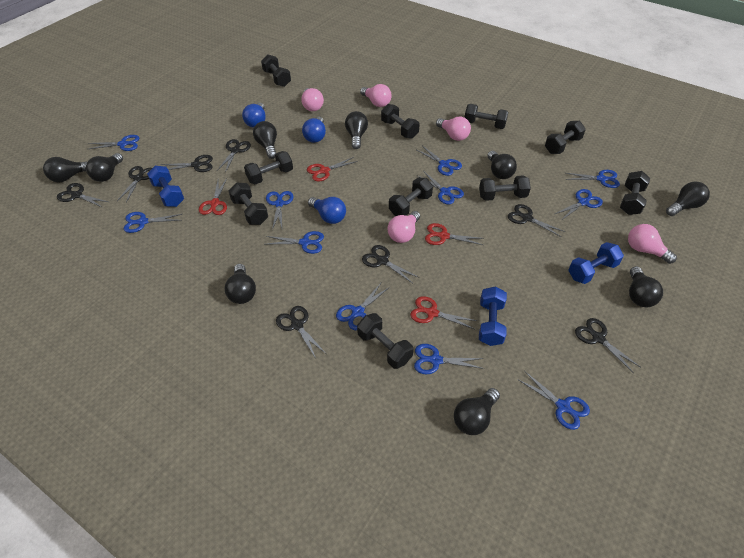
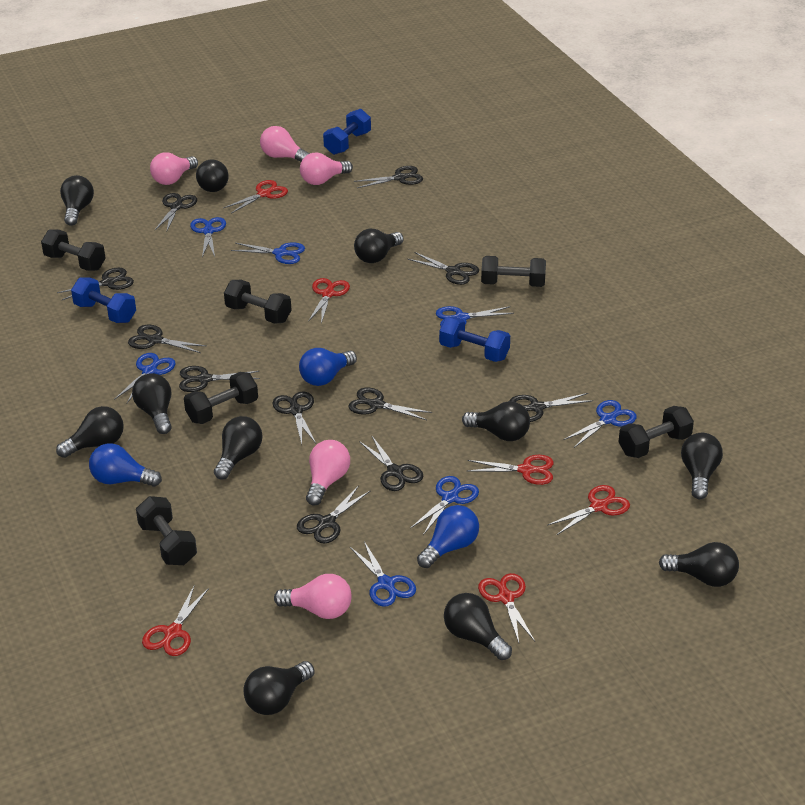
black dumbbell: [229,183,268,225] [244,151,293,185] [261,54,291,87] [357,313,413,369] [381,104,420,139] [389,178,433,216] [464,104,508,129] [479,175,531,201] [545,121,586,154] [620,171,650,215] = 10 -> [41,229,106,271] [136,496,197,565] [184,372,258,424] [224,280,291,324] [481,256,546,287] [619,406,694,458] = 6
black light bulb: [43,157,87,182] [86,153,123,182] [225,264,256,304] [253,121,277,159] [345,111,368,149] [454,388,500,435] [487,151,517,179] [629,266,663,307] [666,182,710,216] = 9 -> [56,406,124,458] [60,175,94,226] [132,373,172,434] [196,160,228,192] [214,416,263,480] [243,661,314,715] [354,229,404,263] [444,593,512,660] [462,401,530,441] [659,542,739,587] [681,433,723,499] = 11
black scissors: [57,183,108,208] [117,166,152,203] [160,155,213,172] [217,139,251,173] [276,306,325,359] [362,245,419,283] [508,204,565,237] [575,318,640,373] = 8 -> [57,268,134,300] [128,325,206,353] [155,193,197,231] [179,366,260,392] [273,391,316,445] [297,487,371,543] [349,388,432,420] [354,166,423,188] [359,436,423,491] [408,252,479,285] [509,393,593,422] = 11
blue scissors: [88,135,139,151] [124,212,182,233] [266,191,294,230] [266,231,324,254] [336,283,390,330] [414,344,484,374] [416,171,464,205] [417,146,462,176] [517,372,590,430] [555,189,603,220] [565,170,620,188] = 11 -> [114,353,176,404] [190,217,226,257] [231,242,305,264] [350,541,416,607] [410,476,479,535] [436,306,514,326] [563,400,637,448] = 7
red scissors: [199,178,227,215] [307,157,358,182] [410,296,477,329] [425,223,484,245] = 4 -> [142,585,209,656] [224,180,288,214] [308,278,350,324] [467,455,554,485] [478,573,535,643] [547,485,630,535] = 6

